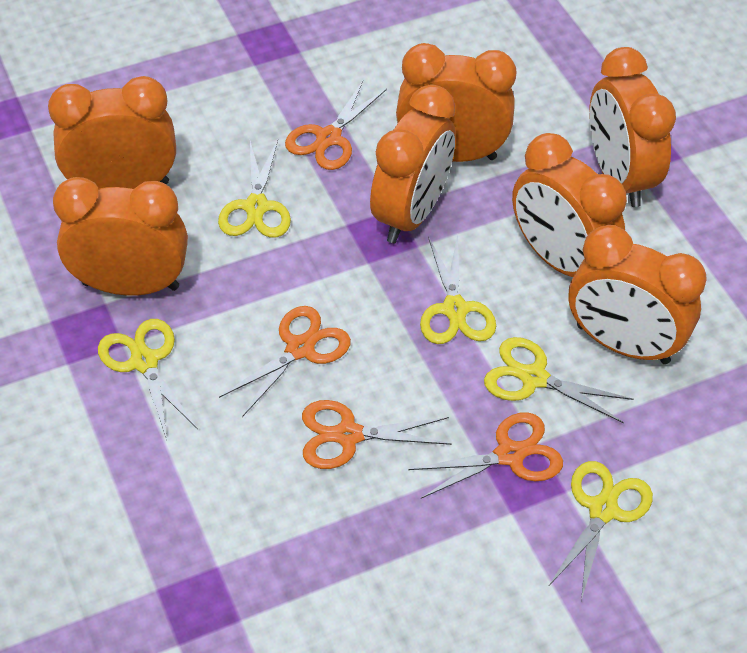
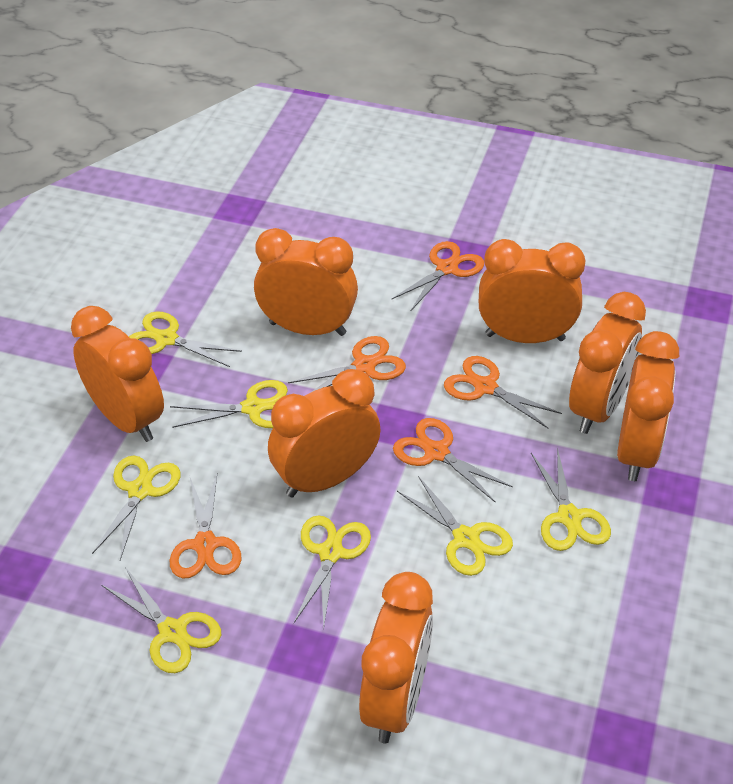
orange scissors: [219,306,351,417] [285,81,387,170] [302,400,452,469] [408,413,563,498] = 4 -> [170,474,241,579] [288,336,406,393] [392,241,484,310] [393,418,513,503] [444,356,562,428] = 5
yellow scissors: [98,319,198,439] [218,140,291,238] [420,234,496,344] [484,337,634,423] [548,461,653,601] = 5 -> [92,456,181,560] [101,567,221,673] [129,311,242,367] [170,380,288,428] [294,515,371,628] [397,476,513,576] [531,447,611,551] = 7

